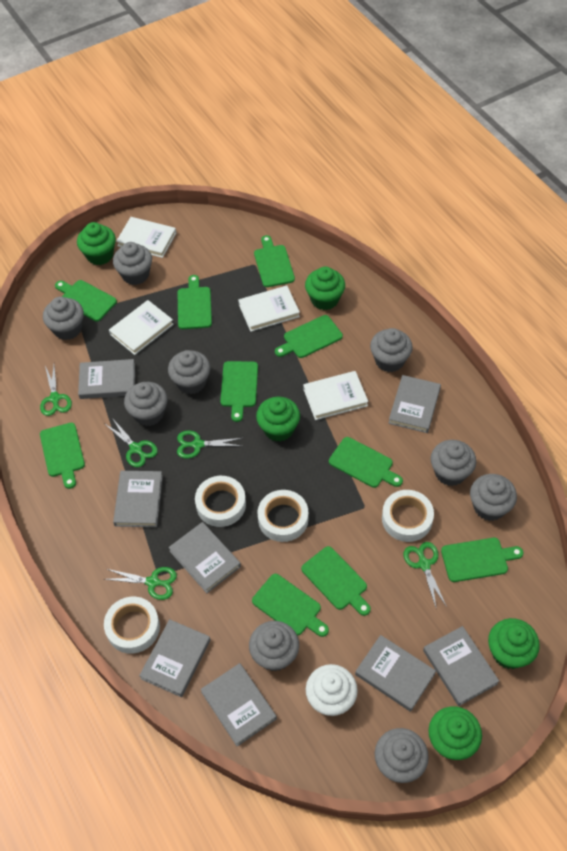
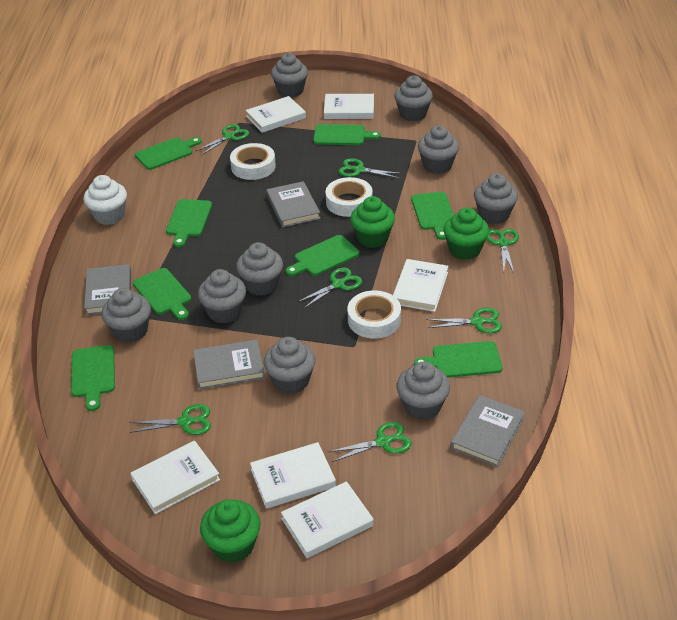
green cupcake: [77,222,116,265] [256,397,300,442] [305,267,345,310] [429,706,482,760] [488,618,540,669] = 5 -> [200,499,261,563] [350,196,395,248] [443,208,489,260] = 3
green cutting board: [40,423,85,489] [55,280,117,321] [178,275,212,329] [220,361,258,422] [252,574,329,637] [254,235,295,287] [275,315,343,358] [301,546,371,616] [329,437,403,488] [441,538,524,582] = 10 -> [71,345,115,411] [133,268,191,320] [135,137,202,170] [166,199,212,247] [286,235,360,276] [313,124,381,145] [411,192,454,240] [414,341,502,378] = 8
green scissors: [40,366,72,416] [105,418,158,467] [105,567,177,600] [177,430,242,459] [403,542,447,610] = 5 -> [130,404,211,435] [196,124,249,155] [298,268,362,308] [328,422,411,462] [338,158,402,178] [426,308,502,333] [487,229,519,272] = 7
grey book: [78,359,135,399] [113,471,163,527] [139,619,211,697] [168,522,241,593] [201,663,277,746] [355,635,436,712] [388,375,441,433] [423,626,499,706] = 8 -> [84,264,131,315] [193,339,265,390] [266,181,320,228] [450,395,525,467] = 4
white book: [109,300,174,355] [116,217,176,258] [238,286,300,332] [303,371,368,420] = 4 -> [130,441,220,514] [246,96,306,133] [250,442,336,509] [281,481,374,558] [324,94,374,119] [393,259,448,312] = 6
white tape: [104,597,160,654] [195,476,246,527] [258,490,308,542] [382,490,434,542] = 4 -> [230,143,276,180] [325,177,373,217] [348,290,401,339] = 3

